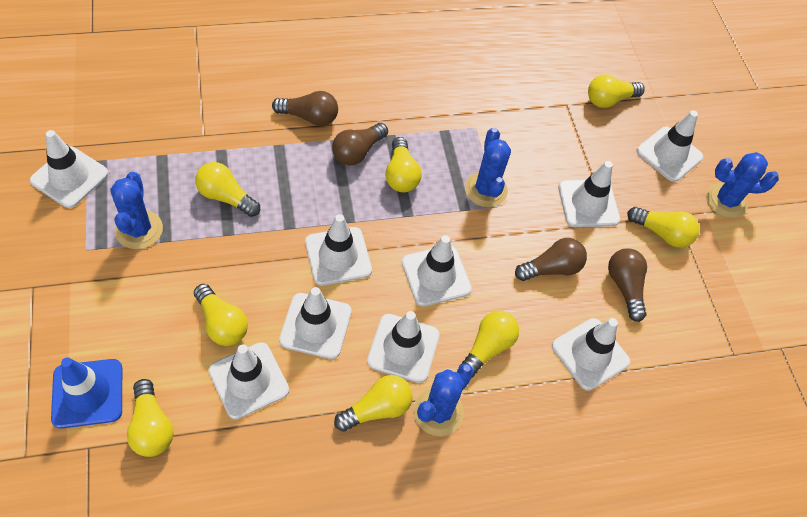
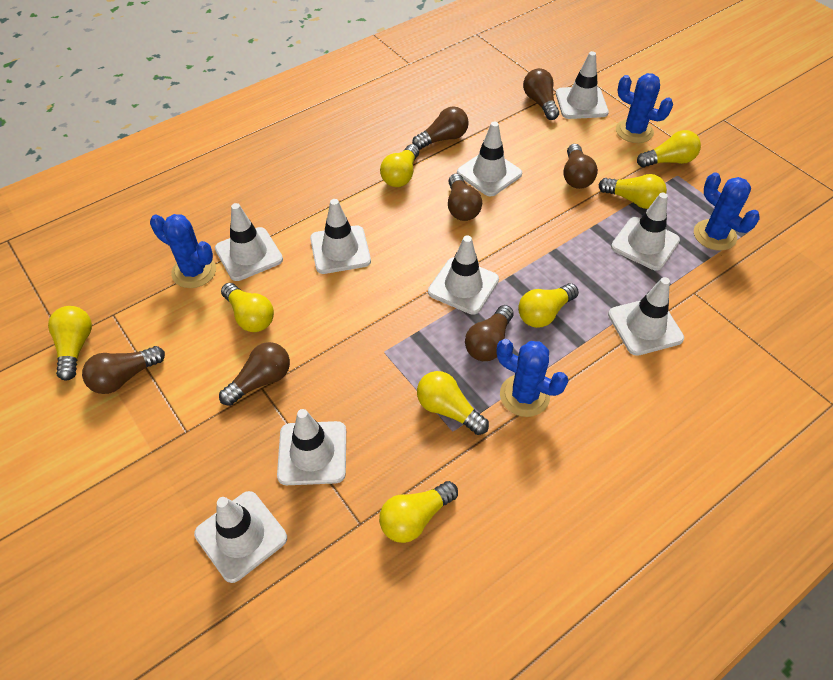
blue traffic cone: [51,357,122,429] = 1 -> none = 0
brown light bulb: [272,91,338,126] [332,123,388,166] [515,238,587,281] [608,248,647,322] = 4 -> [82,346,165,394] [219,342,290,406] [412,106,469,150] [448,174,482,221] [465,305,514,361] [523,68,559,120] [563,144,598,189] = 7

